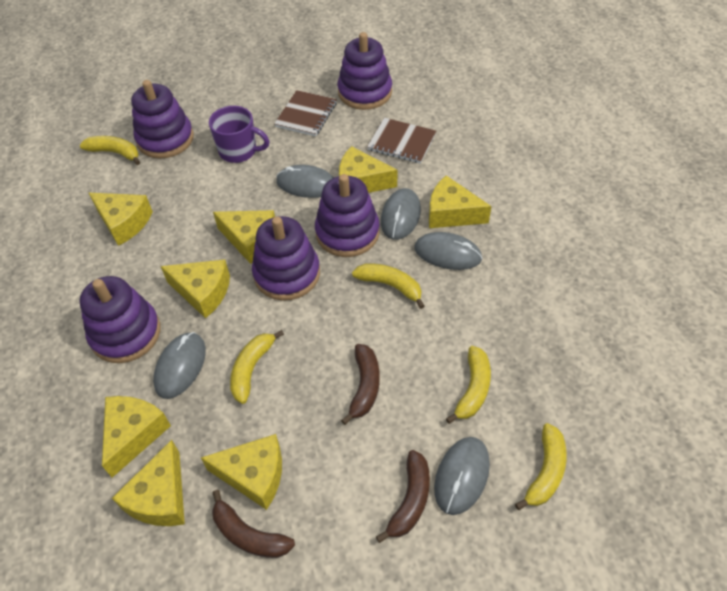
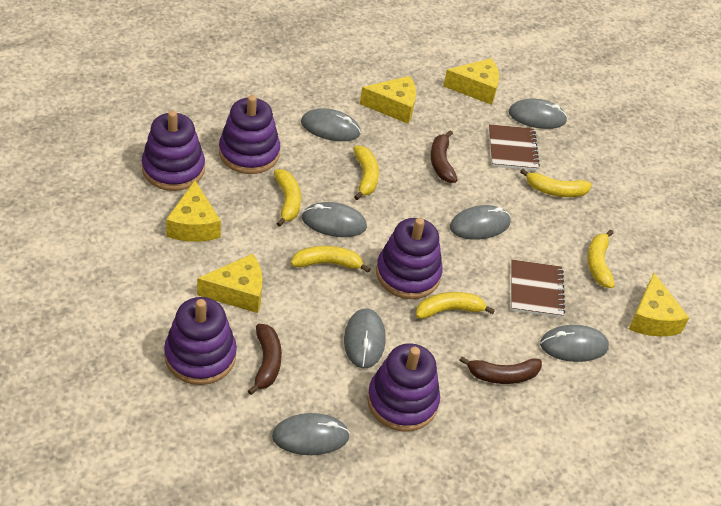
grey mouse: [153,332,206,399] [276,165,334,198] [381,188,421,240] [414,232,482,270] [434,437,490,515] = 5 -> [272,413,350,455] [301,108,361,141] [302,202,367,237] [344,308,386,368] [450,205,511,240] [508,99,568,129] [540,325,609,362] = 7
purple mug: [209,106,270,163] = 1 -> none = 0
yellow banana: [80,136,140,165] [230,330,284,404] [352,263,425,309] [446,346,491,424] [515,423,567,510] = 5 -> [274,169,301,227] [291,246,370,273] [353,146,379,200] [416,292,495,319] [520,169,592,197] [587,230,615,288] = 6
yellow cheese: [89,193,153,246] [102,396,171,478] [112,440,185,526] [161,259,230,318] [201,434,282,510] [213,210,275,264] [339,146,397,193] [429,175,492,228] = 8 -> [166,181,221,242] [197,254,263,313] [360,76,416,124] [443,58,499,105] [629,273,689,337] = 5

